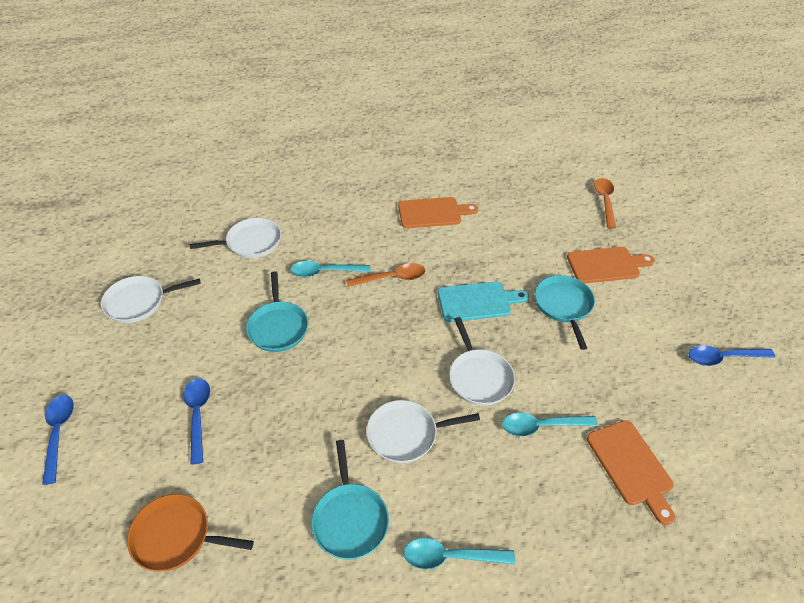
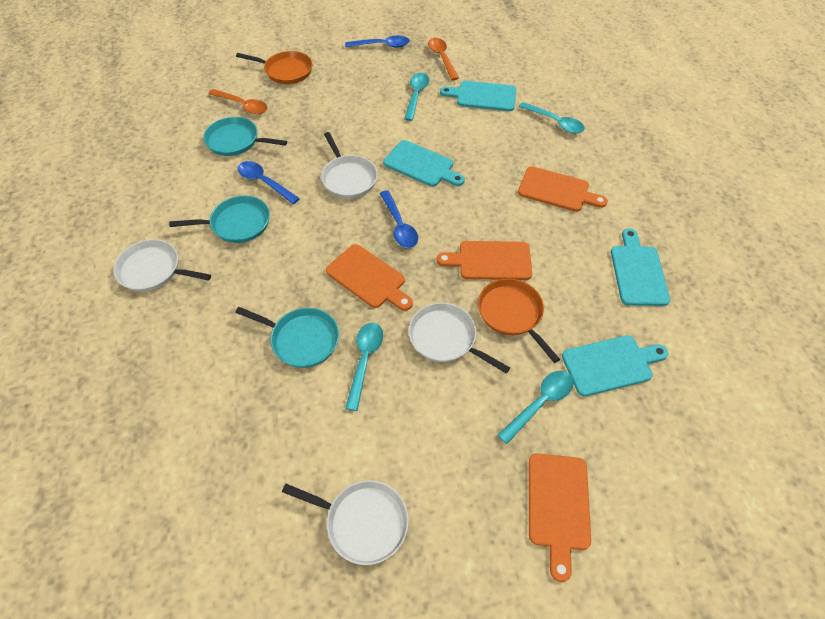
orange cutting board: [398,197,478,228] [567,247,655,283] [587,420,675,525] = 3 -> [326,244,413,311] [437,241,532,280] [518,166,608,212] [529,453,591,582] = 4
orange pan: [127,494,254,572] = 1 -> [236,51,313,84] [478,279,560,363] = 2
turquoise cutting board: [438,282,529,322] = 1 -> [383,140,465,187] [440,81,516,111] [562,336,668,396] [611,228,670,306] = 4
turquoise spoon: [290,261,370,277] [404,538,515,569] [502,413,598,436] = 3 -> [345,323,383,411] [404,73,429,121] [497,371,573,444] [519,102,585,134] = 4

